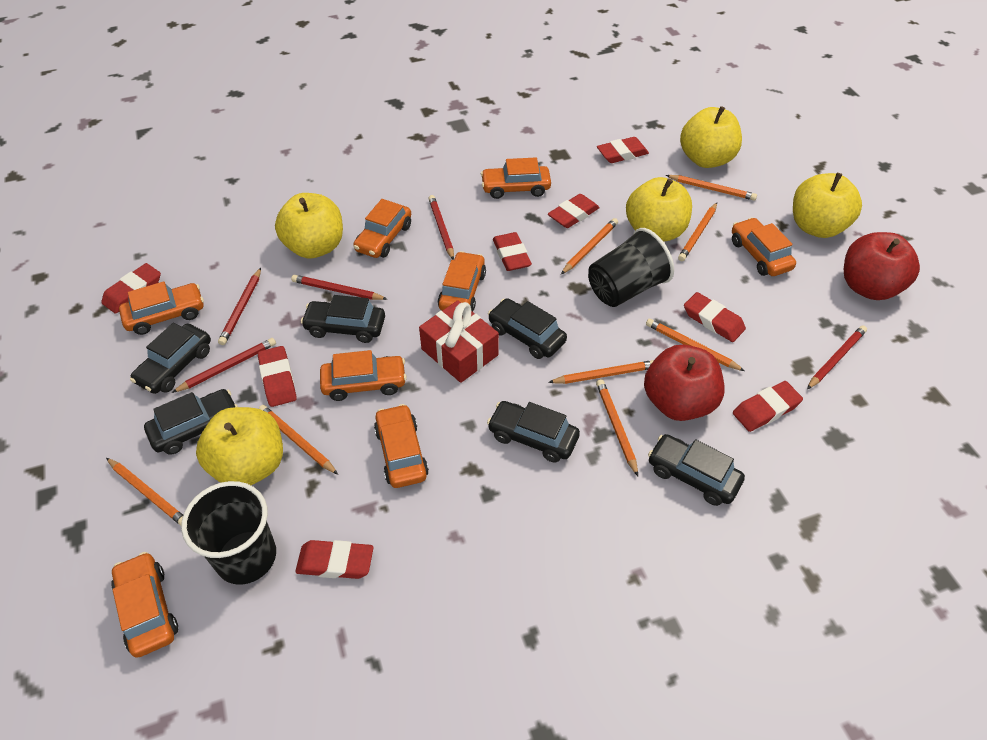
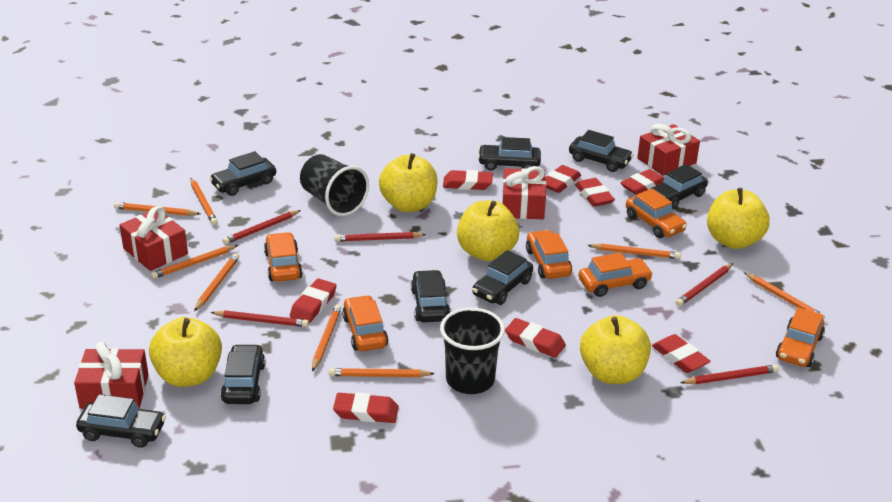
black car: [130,323,211,394] [144,389,238,455] [301,295,385,343] [487,401,580,462] [488,298,567,359] [648,434,745,506] = 6 -> [76,394,166,448] [209,151,276,196] [221,344,265,404] [411,270,451,322] [472,250,533,305] [478,137,541,171] [569,130,634,172] [651,164,708,209] = 8
orange car: [111,552,178,658] [119,281,204,335] [320,350,407,401] [353,199,411,258] [374,404,429,488] [438,251,486,312] [481,158,551,199] [732,218,796,276] = 8 -> [264,232,303,282] [342,295,388,351] [526,230,572,279] [579,252,653,297] [626,189,687,238] [776,307,825,367] = 6
red apple: [644,344,724,421] [844,232,920,300] = 2 -> none = 0
red gift: [419,300,499,383] = 1 -> [74,342,149,409] [120,206,188,271] [502,166,546,219] [637,124,700,176] = 4

